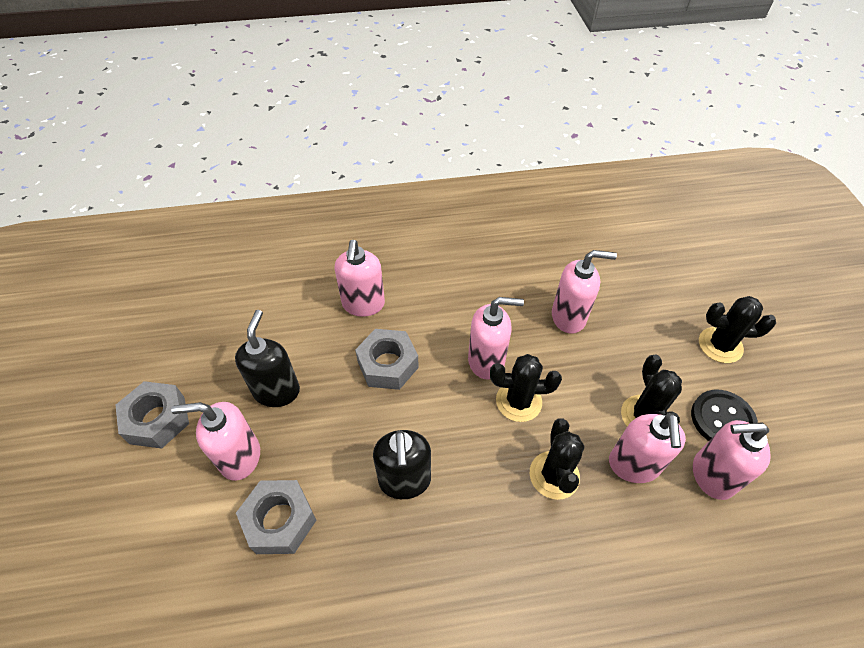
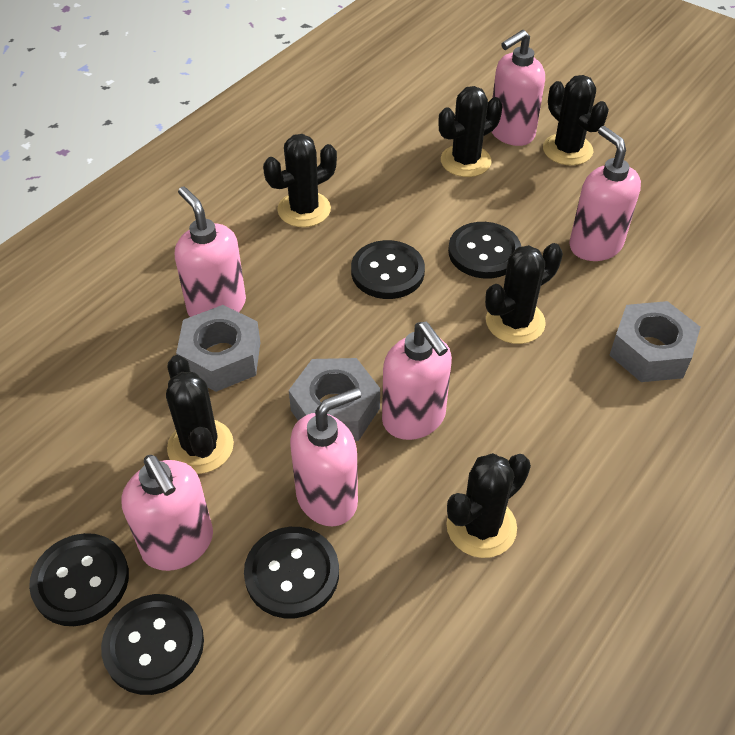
black button: [691,390,758,441] = 1 -> [29,533,129,626] [101,594,204,695] [244,527,339,618] [351,240,425,299] [448,222,521,279] = 5
black cactus: [490,354,562,422] [530,418,585,500] [621,354,682,426] [699,296,776,363] = 4 -> [166,355,234,474] [263,134,337,227] [439,86,502,177] [446,453,531,558] [485,243,563,344] [543,75,609,166] = 6
black soap dispenser: [235,310,300,407] [373,430,431,499] = 2 -> none = 0

